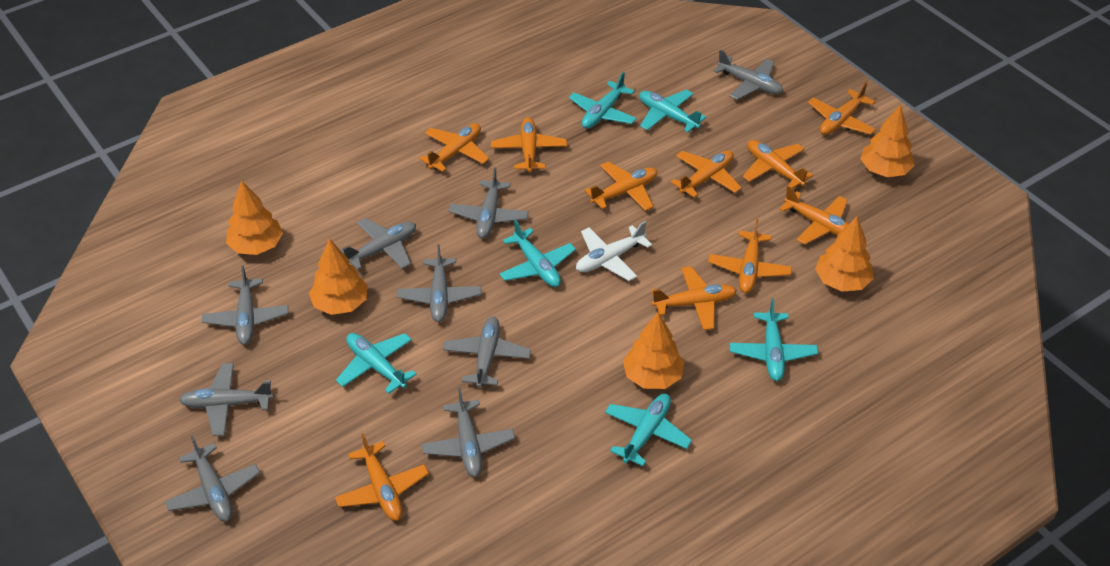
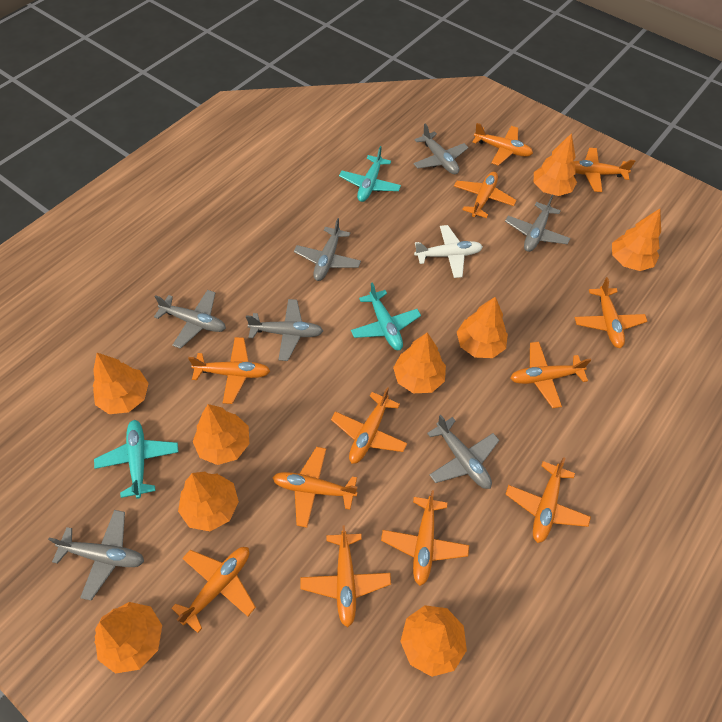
grey plane: [165,436,260,522] [179,363,274,436] [202,266,289,345] [341,218,416,270] [397,244,481,322] [422,388,515,477] [443,317,531,388] [448,167,529,238] [713,50,783,100] = 9 -> [48,510,144,601] [154,290,226,349] [246,299,323,361] [294,218,361,281] [413,124,469,174] [427,415,500,489] [505,195,570,252] = 7
orange plane: [335,433,429,521] [420,123,489,172] [491,117,567,173] [585,162,657,211] [651,266,737,330] [671,150,742,198] [708,219,792,293] [743,140,813,188] [779,186,849,244] [808,82,876,135] = 10 -> [171,547,256,633] [188,337,270,404] [272,447,358,528] [300,525,391,628] [331,387,407,464] [381,490,469,586] [454,172,517,218] [473,123,533,166] [505,457,591,543] [511,342,591,408] [573,148,635,192] [575,277,648,348] = 12
orange tree: [226,180,283,255] [309,239,368,315] [623,312,684,389] [815,216,874,292] [860,105,915,177] = 5 -> [93,353,149,414] [94,602,162,674] [178,472,239,531] [193,404,250,465] [393,333,446,393] [400,605,467,677] [457,297,508,358] [534,133,577,196] [612,209,661,271] = 9
turquoise plane: [336,333,417,394] [499,220,576,287] [569,72,637,129] [605,393,692,466] [639,90,706,132] [730,298,818,381] = 6 -> [94,420,179,499] [339,146,401,202] [351,282,421,350] = 3

